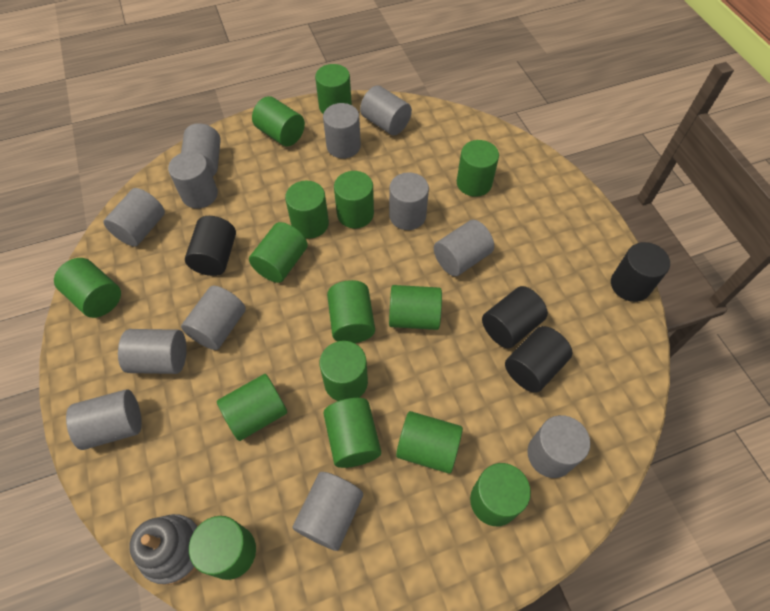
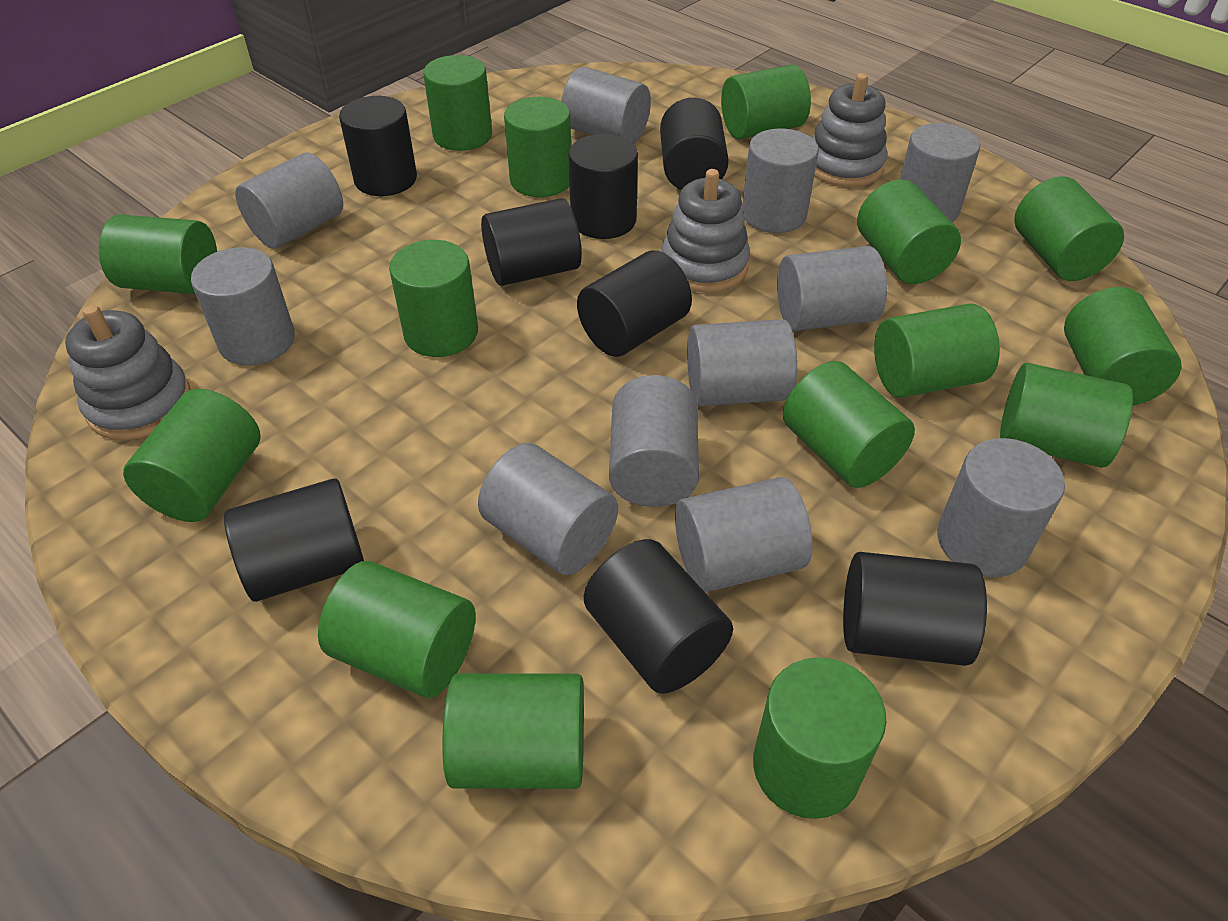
black cylinder: [185,216,236,276] [482,286,548,348] [505,326,573,393] [611,242,670,302] = 4 -> [224,478,364,602] [339,96,417,196] [481,198,582,286] [568,134,638,239] [577,251,692,357] [584,539,733,694] [660,98,729,190] [843,552,987,666] = 8
grey cylinder: [66,389,142,450] [103,188,165,247] [118,329,187,374] [168,151,218,208] [181,123,221,176] [181,286,246,350] [292,472,363,551] [323,103,361,159] [360,85,412,135] [389,172,429,230] [434,220,494,276] [527,415,591,478] = 12 -> [191,247,295,366] [235,153,343,248] [478,443,618,575] [561,67,651,144] [609,375,699,507] [675,477,813,592] [687,319,797,406] [742,129,819,233] [777,246,887,331] [900,123,980,222] [937,438,1065,577] = 11
grey stacking toy: [129,514,199,585] = 1 -> [65,305,191,440] [662,169,750,292] [812,73,887,187] = 3

